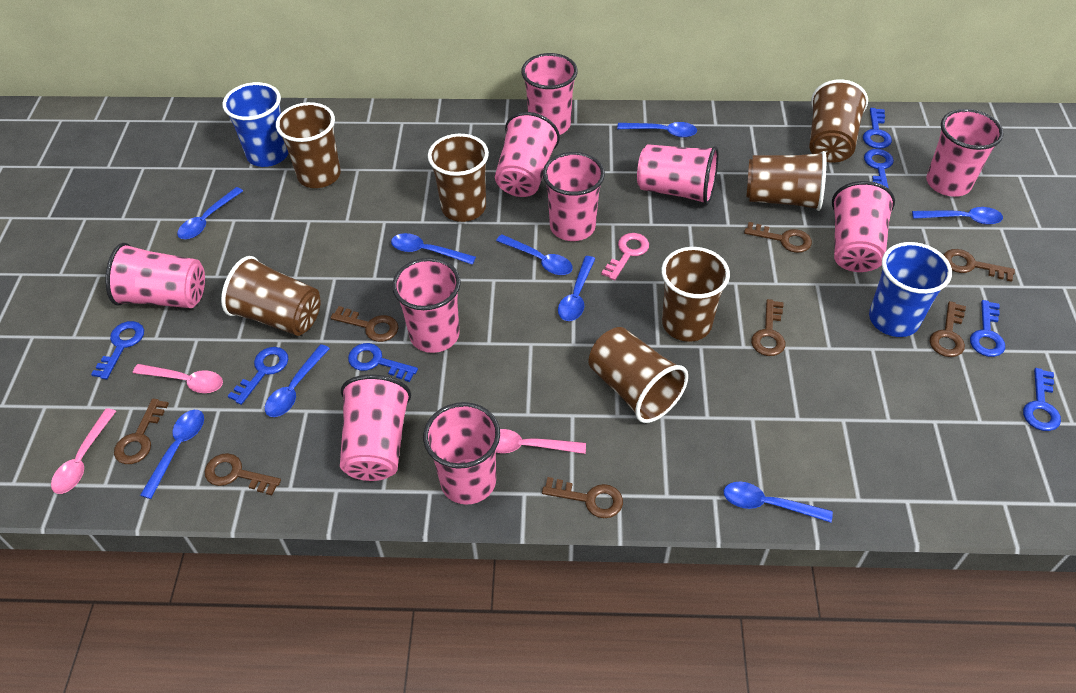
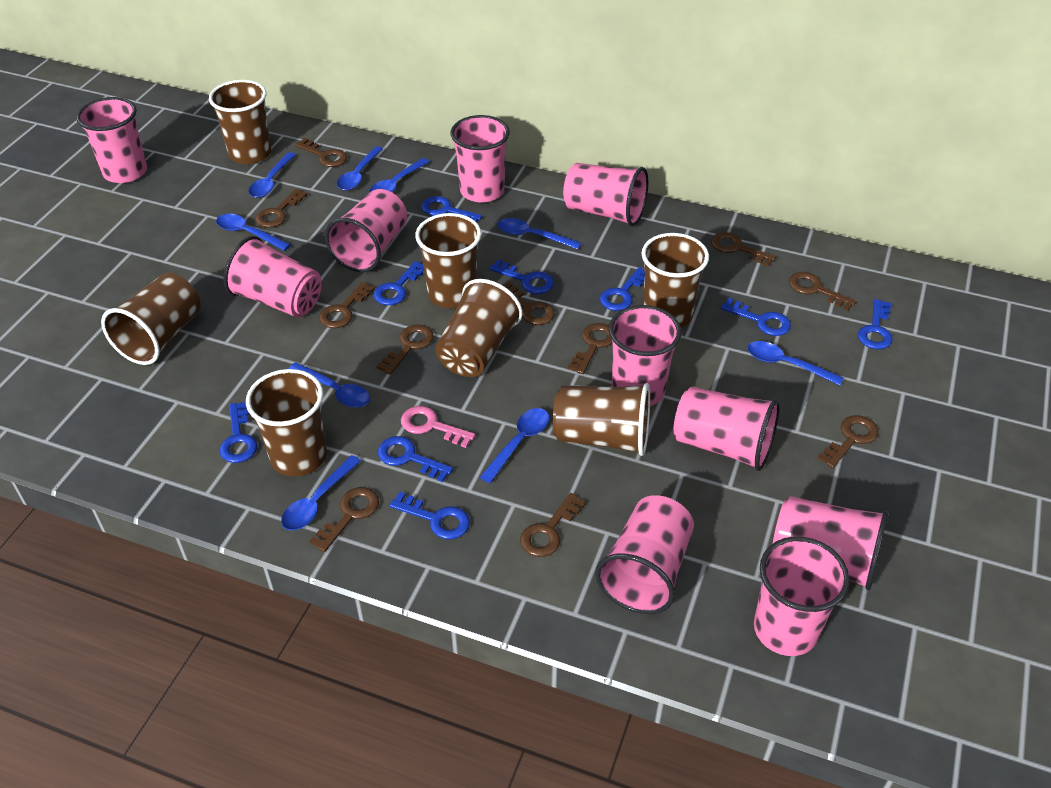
blue cup: [223,82,289,167] [869,242,952,337] = 2 -> none = 0
blue key: [91,321,144,379] [228,347,288,405] [348,343,418,382] [863,108,892,149] [864,149,894,189] [970,300,1005,357] [1023,368,1061,431] = 7 -> [219,402,257,463] [373,261,424,305] [378,436,453,482] [389,492,470,539] [421,196,482,222] [489,259,554,294] [600,267,645,311] [721,298,791,336] [858,299,892,349] = 9
brown key: [114,399,169,464] [205,453,281,495] [331,306,398,342] [542,477,623,518] [744,222,812,253] [751,299,785,356] [930,301,966,357] [944,249,1015,282] = 8 -> [255,189,307,228] [295,138,347,167] [309,487,379,552] [319,282,375,328] [377,325,434,375] [503,282,555,325] [520,493,586,557] [568,323,612,374] [711,232,776,267] [789,272,857,311] [817,415,879,468] = 11
pink spoon: [51,408,116,494] [133,364,223,393] [496,429,586,454] = 3 -> none = 0

